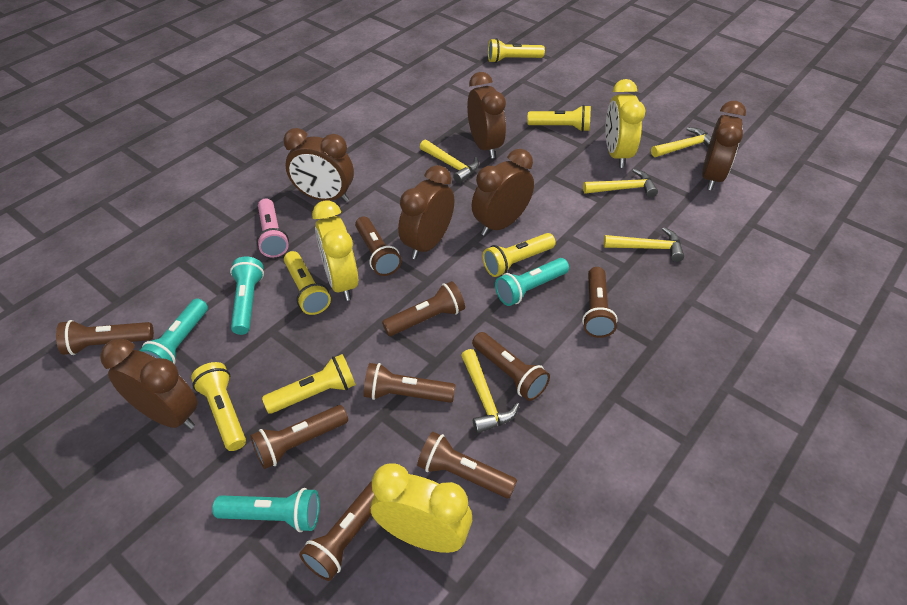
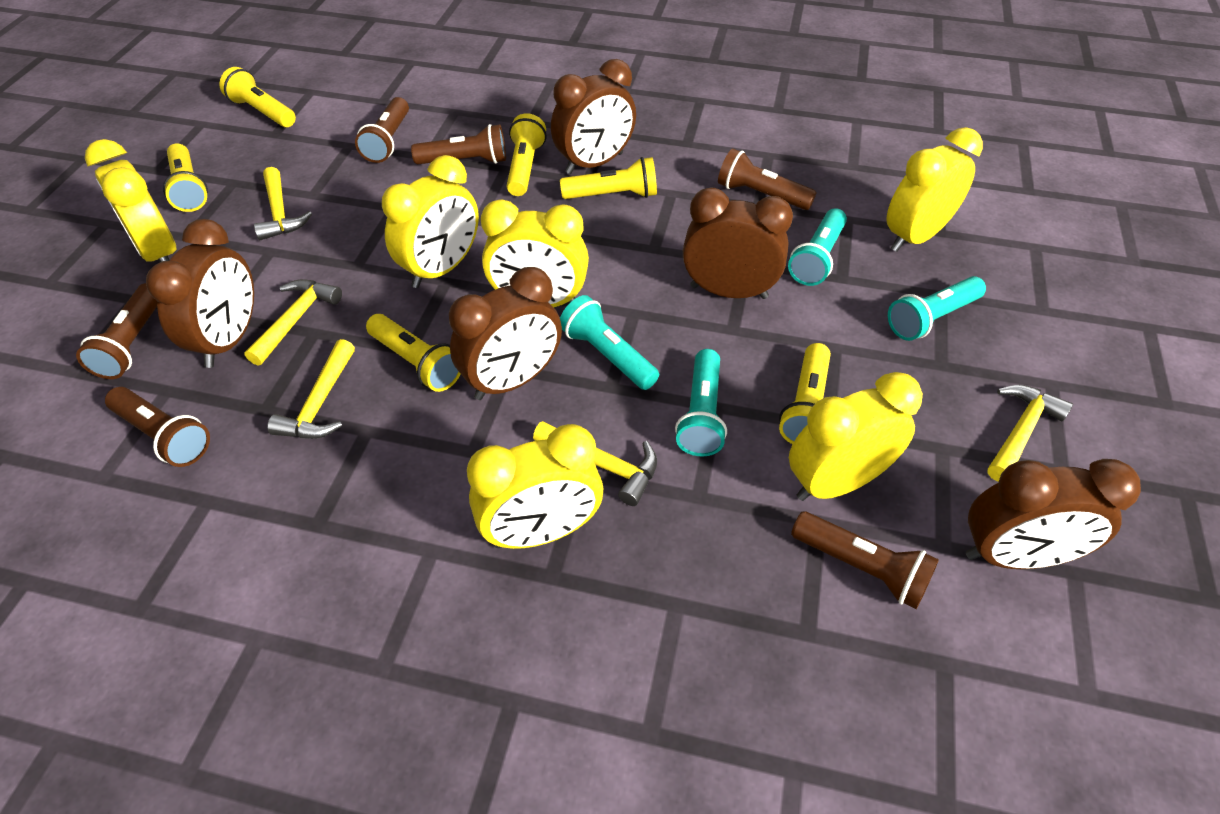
brown clock: [100,339,198,429] [284,128,354,202] [398,165,454,259] [467,72,506,159] [471,149,534,236] [702,101,746,190] = 6 -> [146,219,254,368] [449,267,562,400] [551,59,636,174] [683,187,793,299] [966,459,1141,569] = 5
brown flashlight: [56,320,154,355] [250,405,348,469] [299,481,374,581] [355,216,401,276] [363,363,456,403] [382,281,465,336] [417,432,517,498] [472,332,550,401] [582,267,618,338] = 9 -> [76,283,157,379] [105,387,210,467] [355,97,409,163] [411,124,506,164] [718,149,816,210] [791,512,939,609] = 6
pink flashlight: [257,199,289,258] = 1 -> none = 0
yellow clock: [312,200,358,301] [371,463,472,553] [605,79,645,168] = 3 -> [85,139,177,262] [382,155,479,288] [467,424,603,549] [481,199,589,308] [789,372,923,501] [886,127,983,252] = 6

